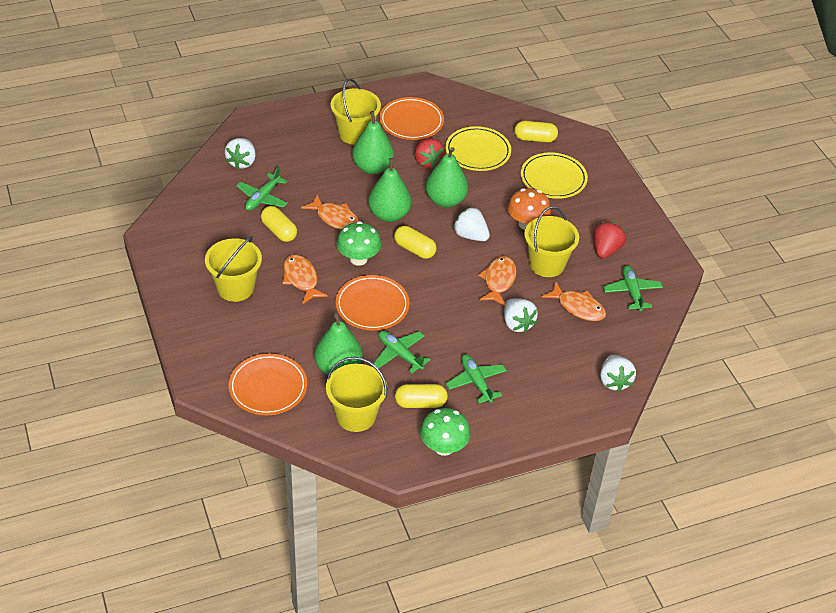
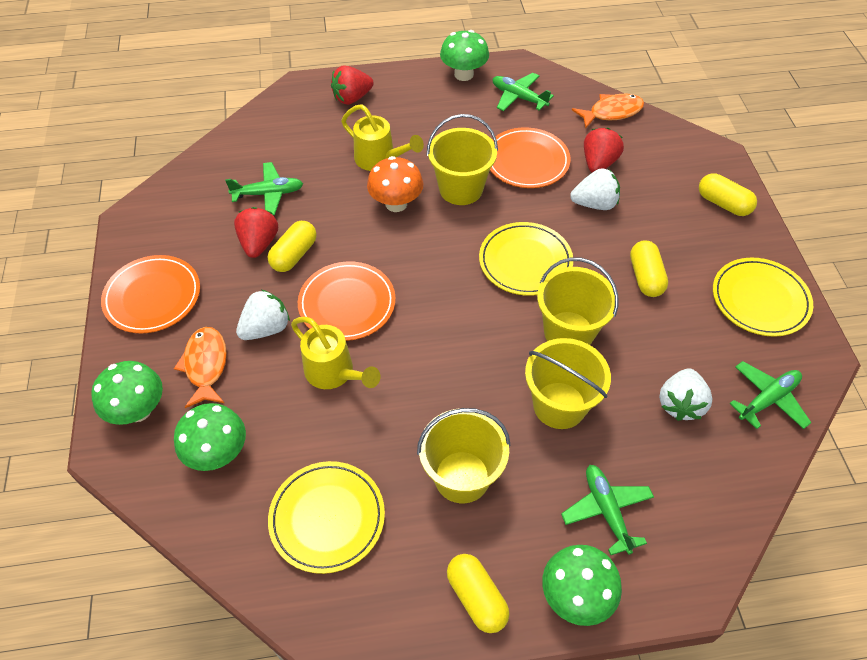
green mushroom: [337,221,381,266] [420,408,471,456] = 2 -> [91,361,163,425] [174,403,246,471] [440,30,489,81] [542,545,622,626] = 4
green pear: [314,312,363,375] [352,111,394,174] [368,158,411,222] [426,147,468,208] = 4 -> none = 0
orange fish: [282,255,328,304] [301,195,359,230] [478,256,517,306] [541,281,606,321] = 4 -> [174,327,227,408] [572,94,644,129] = 2
red strawberry: [415,138,445,169] [594,222,626,258] = 2 -> [234,207,278,258] [331,65,374,105] [584,128,624,172] = 3
white strawberry: [225,138,256,169] [453,207,490,241] [504,298,538,332] [600,355,636,392] = 4 -> [236,290,290,340] [570,168,620,210] [659,368,713,421] = 3
yellow plate: [446,126,511,171] [521,152,588,199] = 2 -> [268,461,385,574] [479,222,573,296] [713,258,813,337] = 3
yellow watering can: none = 0 -> [291,317,381,389] [341,104,424,171] = 2

